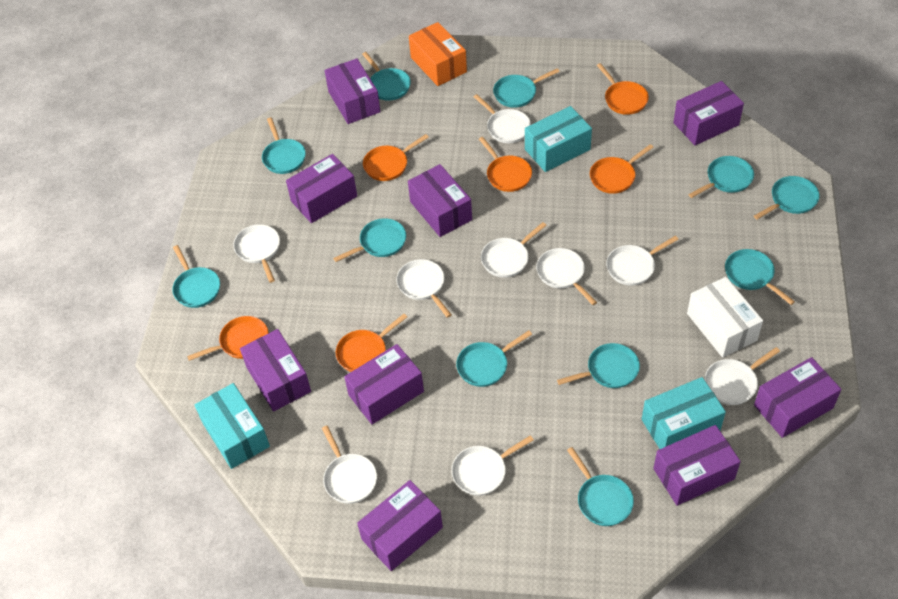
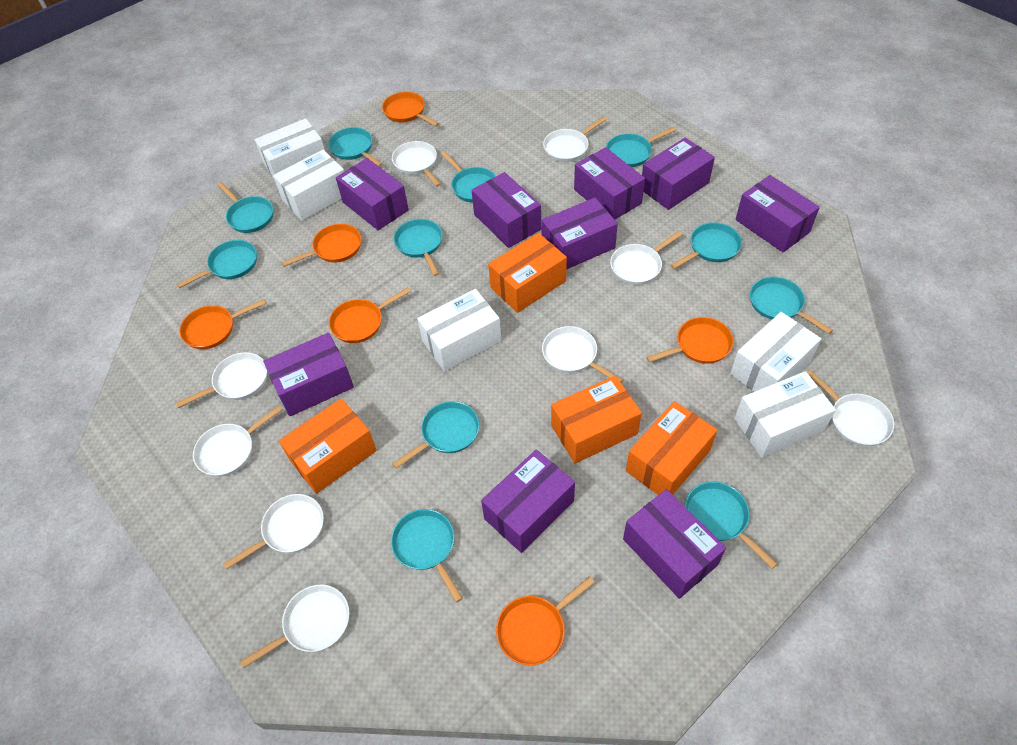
orange box: [409,22,467,86] = 1 -> [279,398,377,494] [488,233,567,313] [551,376,642,463] [626,401,717,495] = 4
turquoise box: [195,383,270,469] [525,106,592,172] [642,377,726,449] = 3 -> none = 0
white box: [687,277,763,358] = 1 -> [255,118,325,178] [273,150,344,221] [417,289,501,371] [730,312,821,392] [734,371,836,458] = 5

